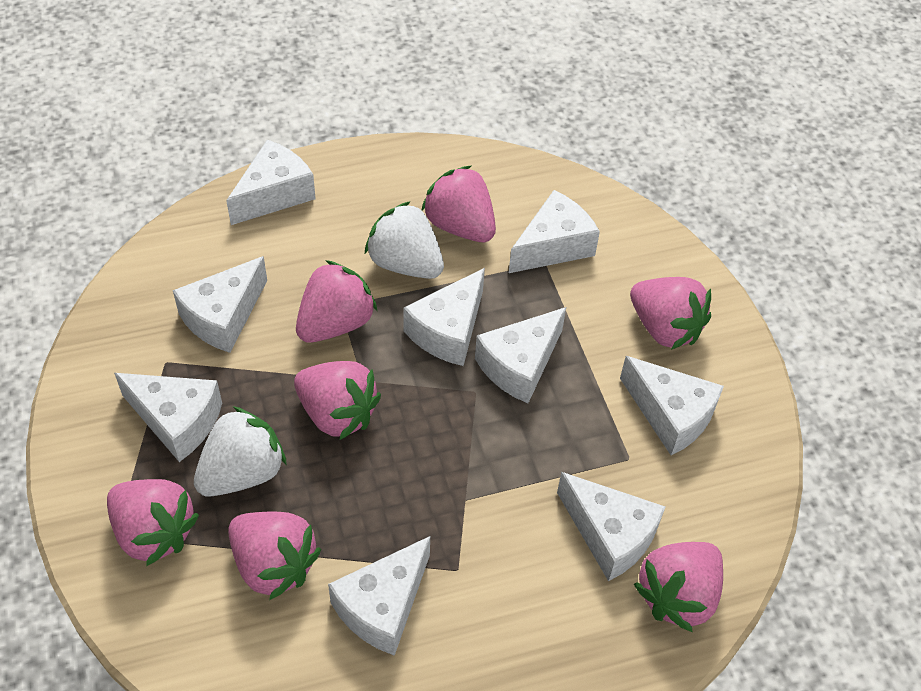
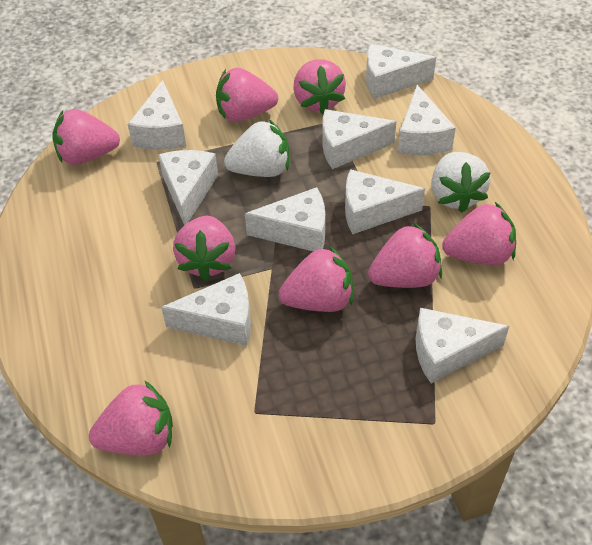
pink strawberry: [107,479,199,566] [228,512,321,600] [294,361,381,440] [296,260,378,343] [421,165,496,242] [630,277,711,350] [634,542,723,632] = 7 -> [52,109,120,165] [89,380,173,455] [173,216,235,281] [216,68,278,122] [279,246,353,312] [293,59,346,114] [368,223,442,288] [442,202,516,265] = 8

